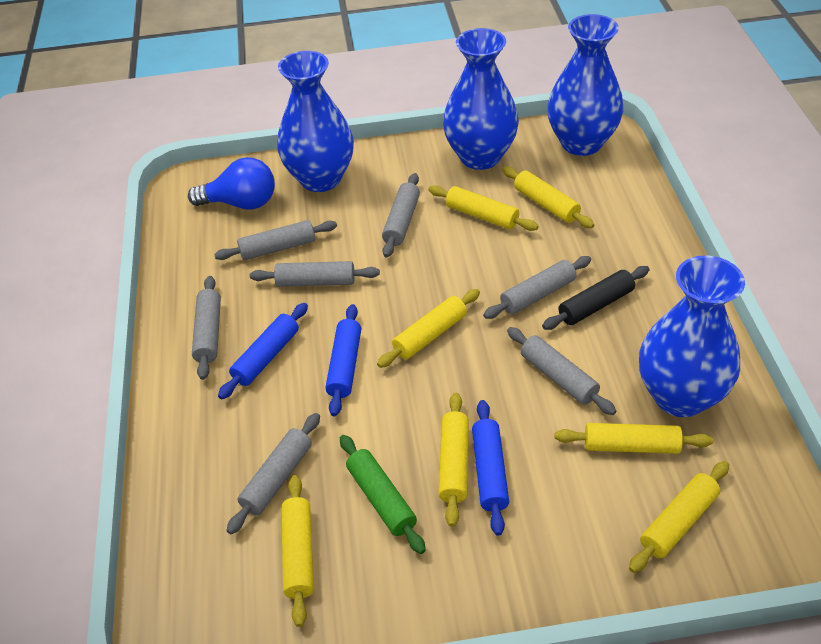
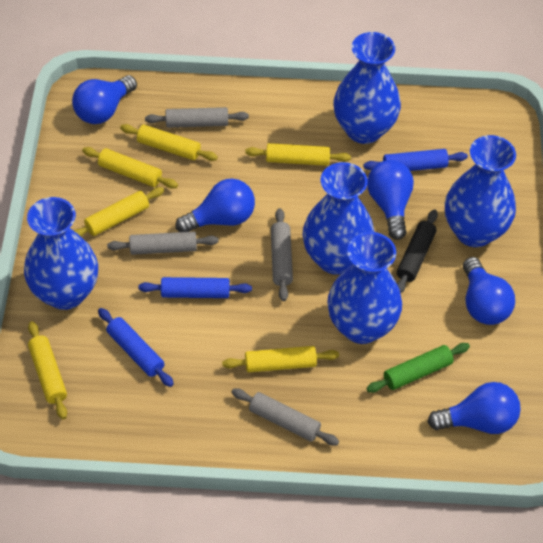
blue light bulb: [188,157,275,210] = 1 -> [72,75,137,124] [176,178,255,232] [367,160,414,240] [428,382,521,434] [463,257,515,325] = 5
blue vase: [277,51,354,192] [443,28,519,170] [547,14,623,156] [639,255,745,417] = 4 -> [24,197,98,310] [303,162,374,275] [327,232,402,344] [333,32,401,144] [445,135,516,247] = 5
grey rolling pin: [192,276,221,380] [214,220,337,260] [226,413,320,534] [250,261,380,287] [382,173,420,258] [483,256,591,319] [507,327,616,415] = 7 -> [107,232,219,255] [145,107,249,128] [232,388,339,446] [271,208,293,301] = 4
yellow rolling pin: [281,475,314,627] [377,289,480,368] [429,185,538,231] [439,393,469,527] [502,166,594,228] [555,423,713,454] [629,461,729,573] = 7 -> [28,321,67,419] [73,187,164,236] [82,147,178,189] [120,124,218,161] [222,346,339,372] [245,143,351,166] = 6

